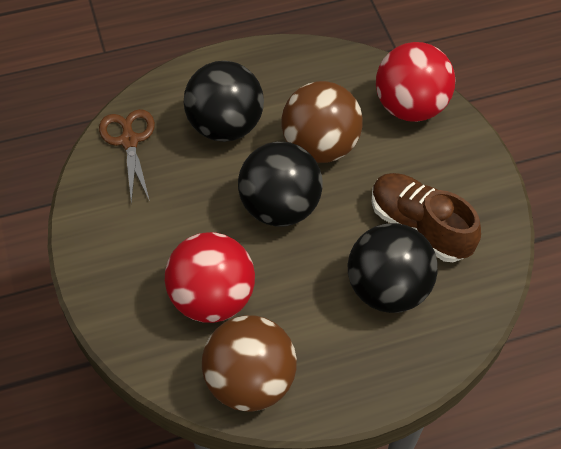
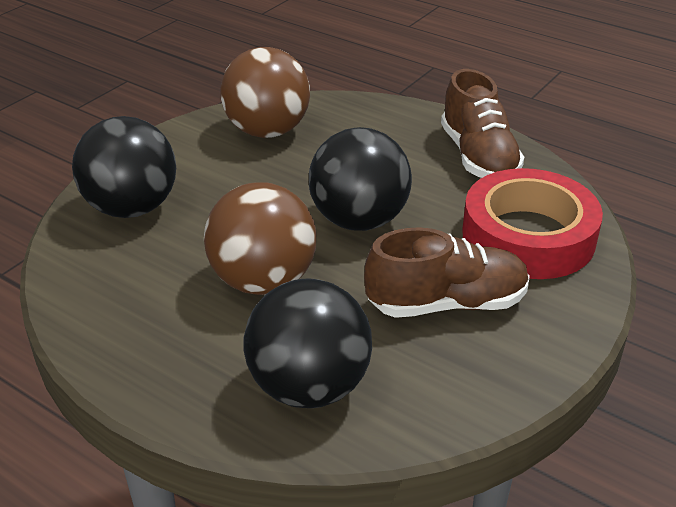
brown scissors: [99,109,155,203] = 1 -> none = 0
brown shoe: [372,173,481,262] = 1 -> [364,227,530,318] [441,69,524,178] = 2
red ball: [165,232,255,323] [376,42,456,122] = 2 -> none = 0
red tape: none = 0 -> [462,168,603,279] = 1

